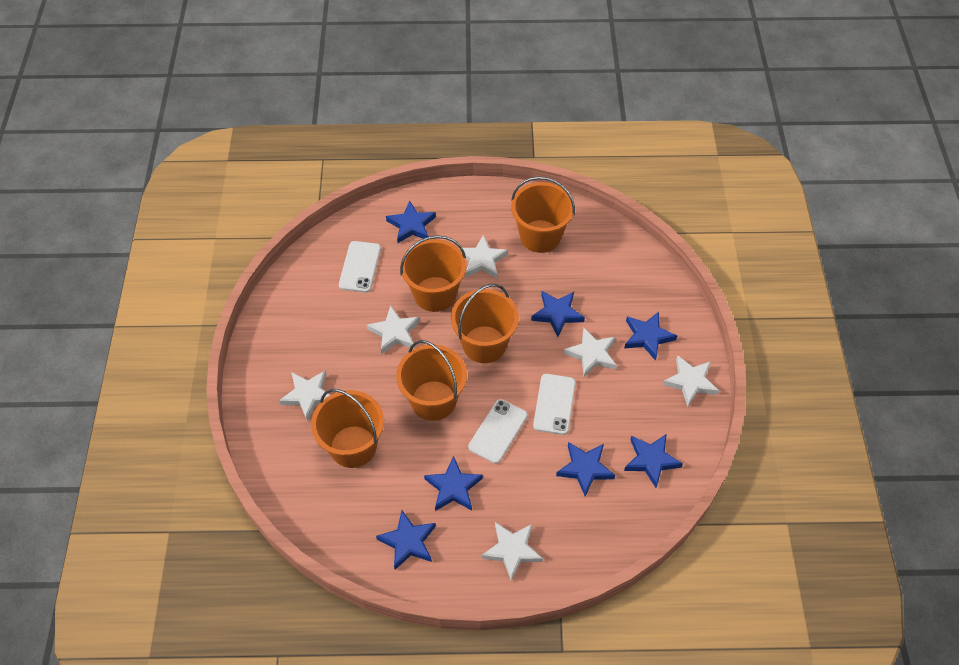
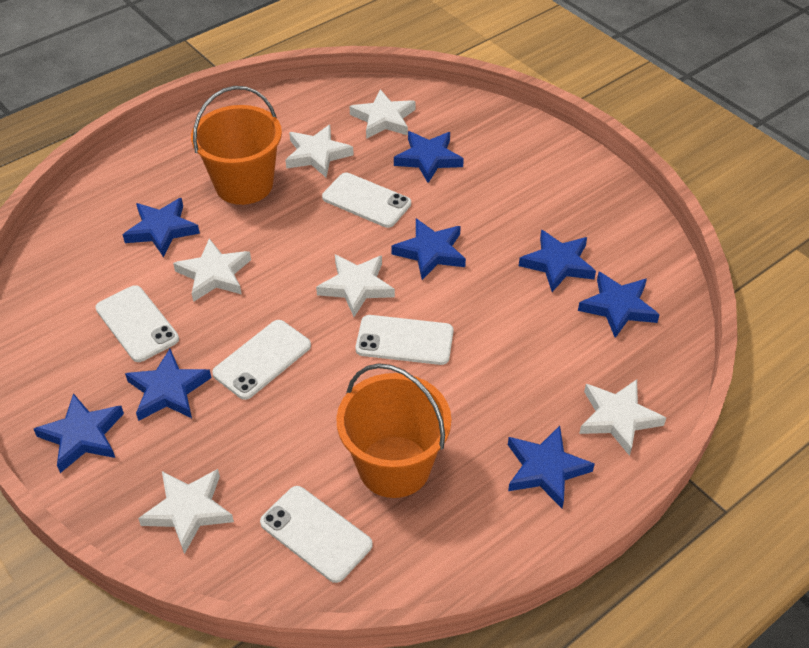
blue star: [376,510,436,570] [386,201,436,243] [424,456,483,511] [531,291,585,337] [556,442,615,497] [624,312,677,361] [624,434,683,488] = 7 -> [34,393,124,473] [123,198,200,257] [125,349,211,421] [391,219,466,280] [394,131,464,183] [508,426,595,508] [519,230,596,292] [578,272,660,338] = 8
orange bucket: [311,389,384,468] [396,340,467,421] [400,235,466,312] [451,284,519,363] [511,177,575,253] = 5 -> [191,86,282,205] [336,363,451,498] = 2
white phone: [339,241,381,293] [468,399,528,464] [533,374,576,435] = 3 -> [95,285,179,362] [212,320,311,400] [260,486,373,583] [322,173,411,228] [356,315,454,365] = 5

